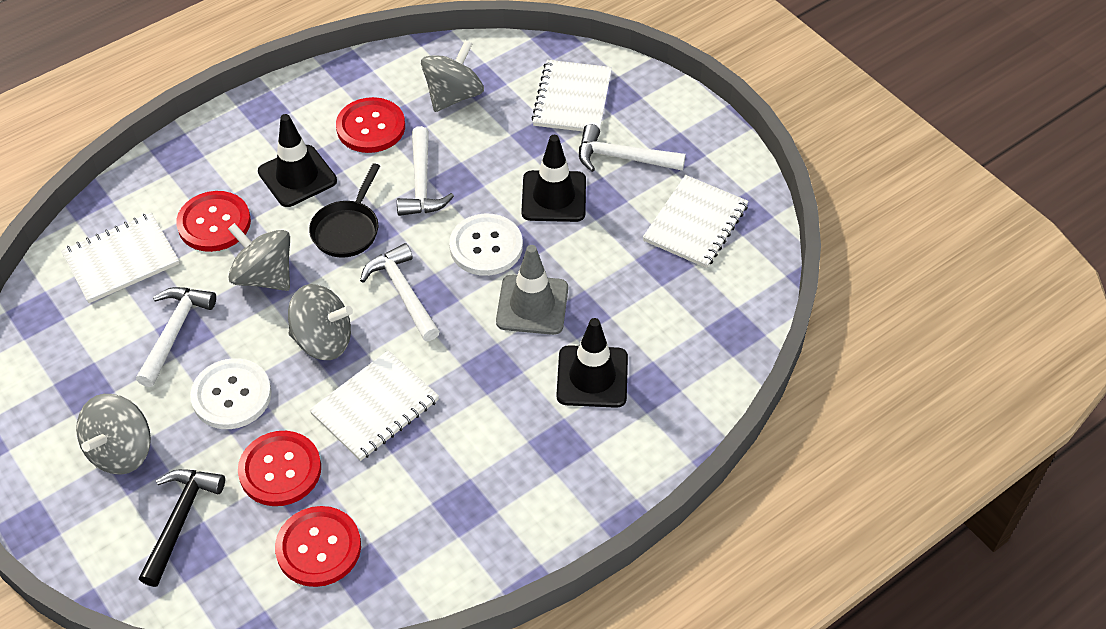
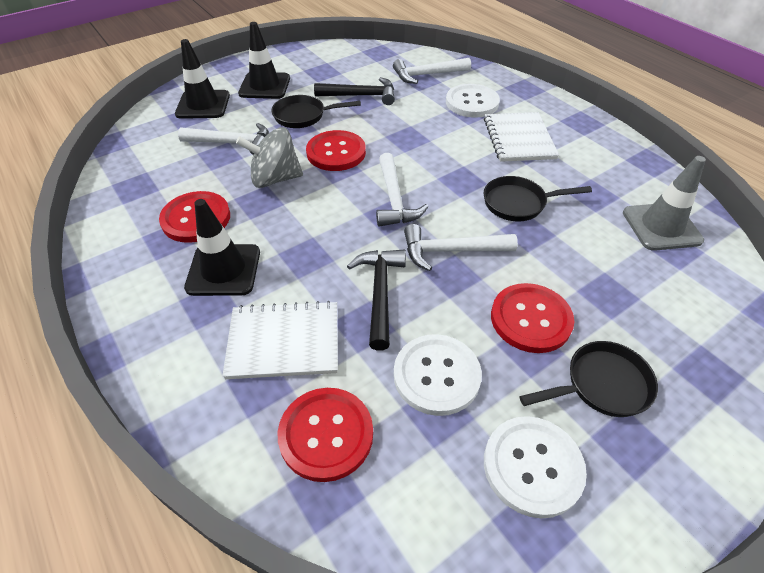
black hammer: [139,469,225,587] = 1 -> [314,77,395,105] [347,249,406,351] = 2
black pan: [309,163,380,258] = 1 -> [271,95,361,128] [484,176,592,221] [519,341,658,417] = 3
grey spinning top: [76,394,151,475] [228,223,290,291] [288,284,353,360] [421,40,484,112] = 4 -> [236,127,303,188] = 1
white button: [190,358,272,429] [449,214,523,276] = 2 -> [394,334,482,416] [446,84,500,118] [484,416,587,518] = 3
white notebook: [61,213,179,303] [309,350,439,461] [531,60,612,131] [643,175,749,268] = 4 -> [222,301,338,379] [484,112,559,162] = 2

